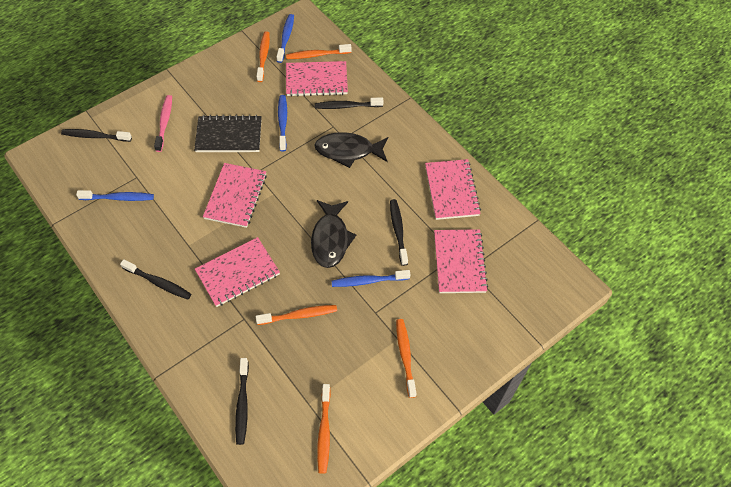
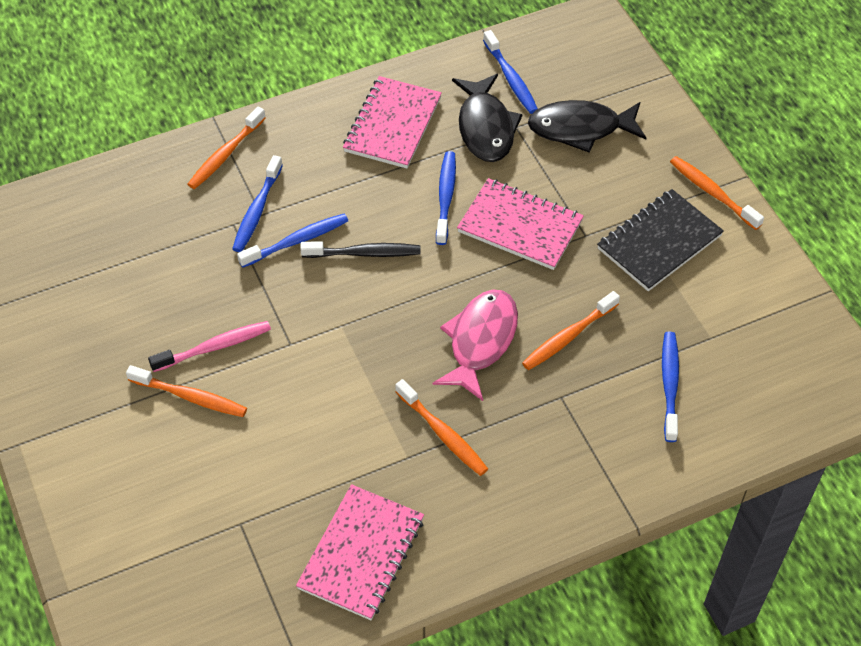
black toothbrush: [61,129,132,142] [120,259,191,300] [235,358,249,445] [315,97,384,109] [390,199,408,266] = 5 -> [300,241,421,258] = 1
blue toothbrush: [76,190,154,201] [276,14,294,63] [278,95,287,152] [331,270,411,287] = 4 -> [232,155,283,252] [237,214,348,268] [436,151,456,245] [483,30,538,114] [662,332,679,442] = 5
pink fish: none = 0 -> [433,290,518,401] = 1
pink notebook: [195,237,280,307] [203,163,267,228] [286,61,348,97] [425,159,481,220] [434,229,488,293] = 5 -> [296,484,424,620] [343,76,442,169] [457,178,584,270] = 3

